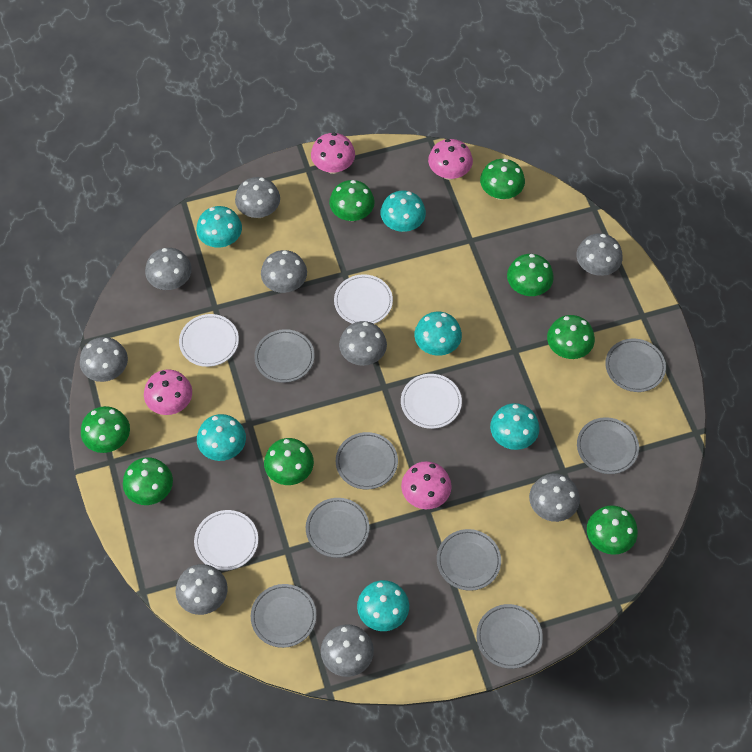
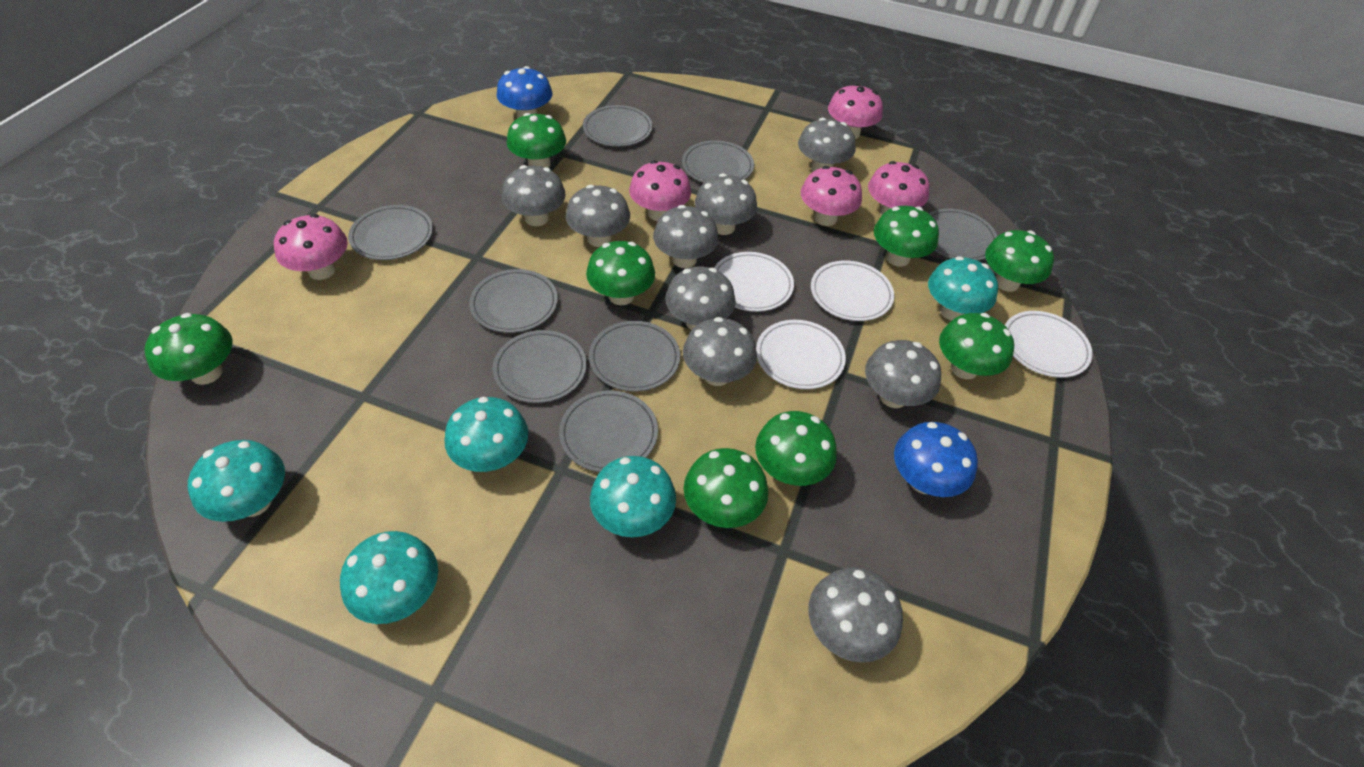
blue mushroom: none = 0 -> [497,66,552,119] [894,422,978,497] = 2
pink mushroom: [144,369,192,415] [311,133,355,174] [401,461,452,509] [428,139,473,180] = 4 -> [274,214,348,280] [629,160,691,221] [801,166,862,226] [828,83,883,139] [868,161,930,216] = 5
turquoise mushroom: [196,206,242,248] [197,414,246,461] [357,580,409,631] [381,191,426,232] [414,312,462,356] [490,403,540,450] = 6 -> [188,440,285,522] [340,531,438,624] [445,397,529,472] [590,456,676,537] [928,256,998,320] = 5

